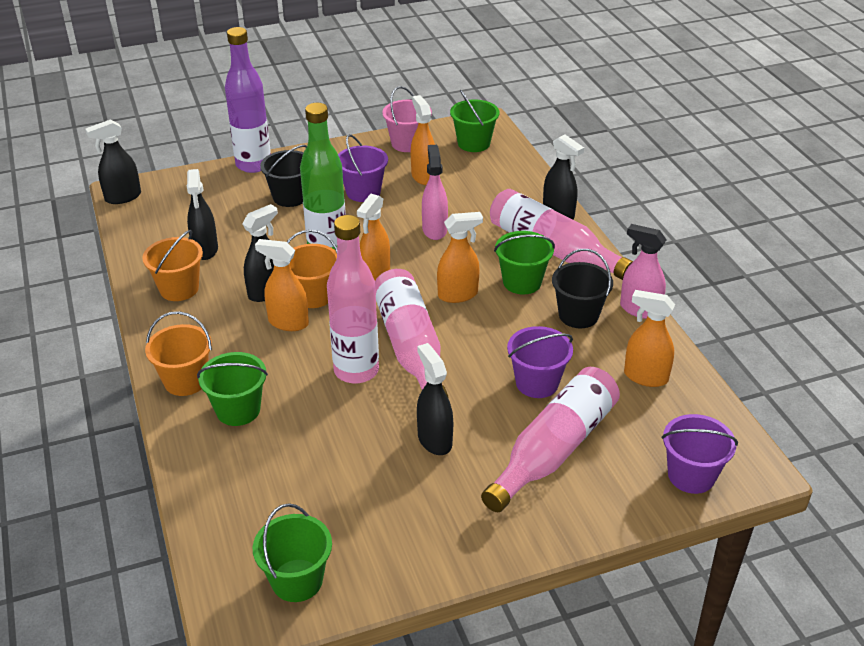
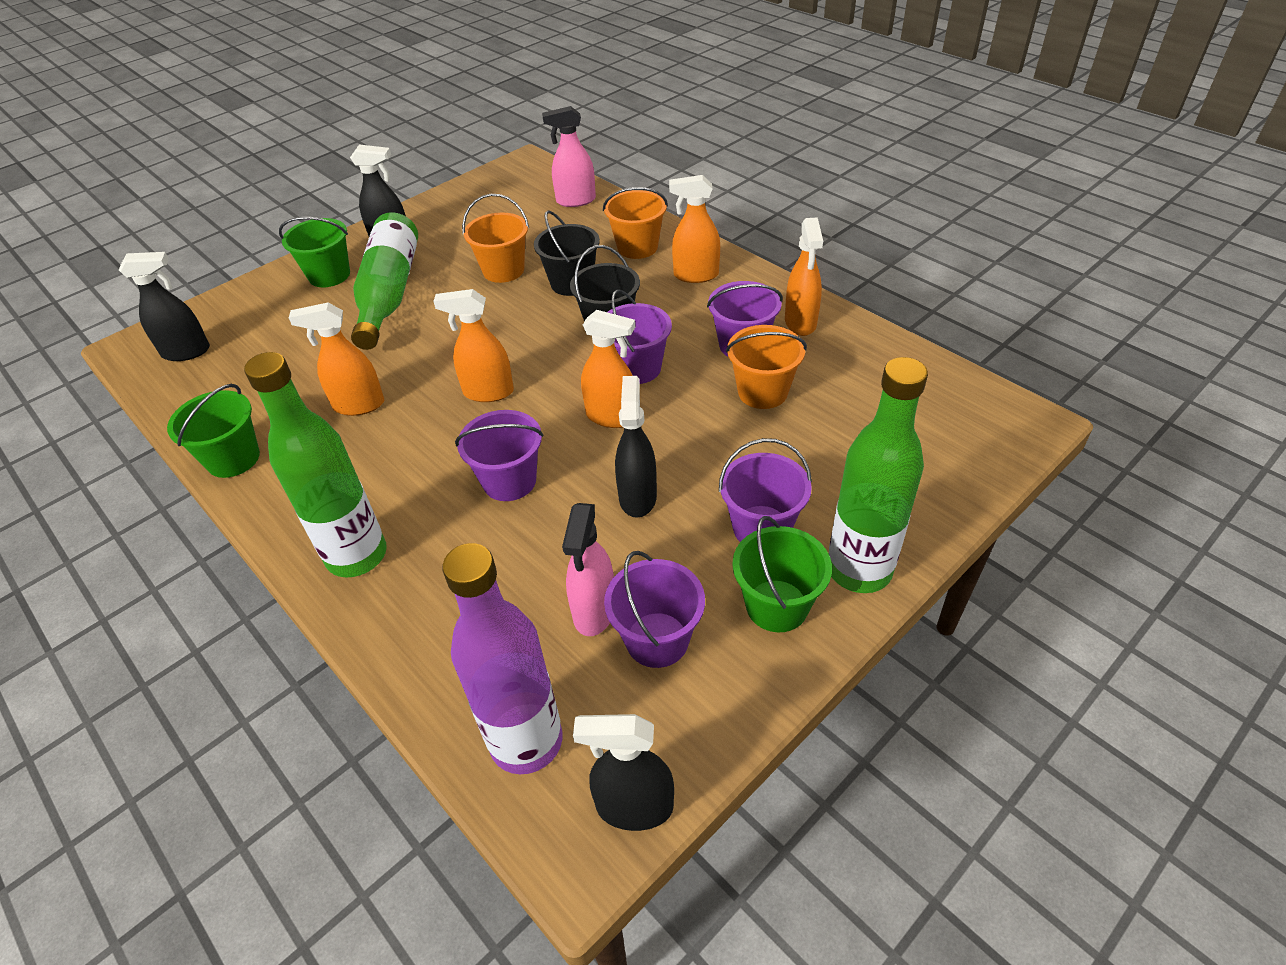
black spray bottle: [85,119,141,204] [187,169,218,260] [242,204,278,302] [417,343,453,455] [543,135,584,220] = 5 -> [119,252,210,361] [350,144,406,236] [573,714,674,831] [615,376,657,518] = 4
green bottle: [300,103,346,250] = 1 -> [244,352,387,578] [351,212,418,350] [829,357,928,593] = 3
green bucket: [197,352,268,426] [253,503,332,602] [450,90,500,152] [494,231,555,294] = 4 -> [167,384,260,478] [279,217,350,287] [732,516,832,632] = 3
pink bottle: [327,215,379,384] [375,269,448,397] [481,367,620,512] [490,189,633,280] = 4 -> none = 0
pink bucket: [382,86,432,152] = 1 -> none = 0
purple bucket: [338,134,388,202] [507,326,573,398] [662,414,738,494] = 3 -> [455,410,544,501] [604,551,705,668] [608,290,672,384] [707,281,783,357] [719,438,812,542] = 5

